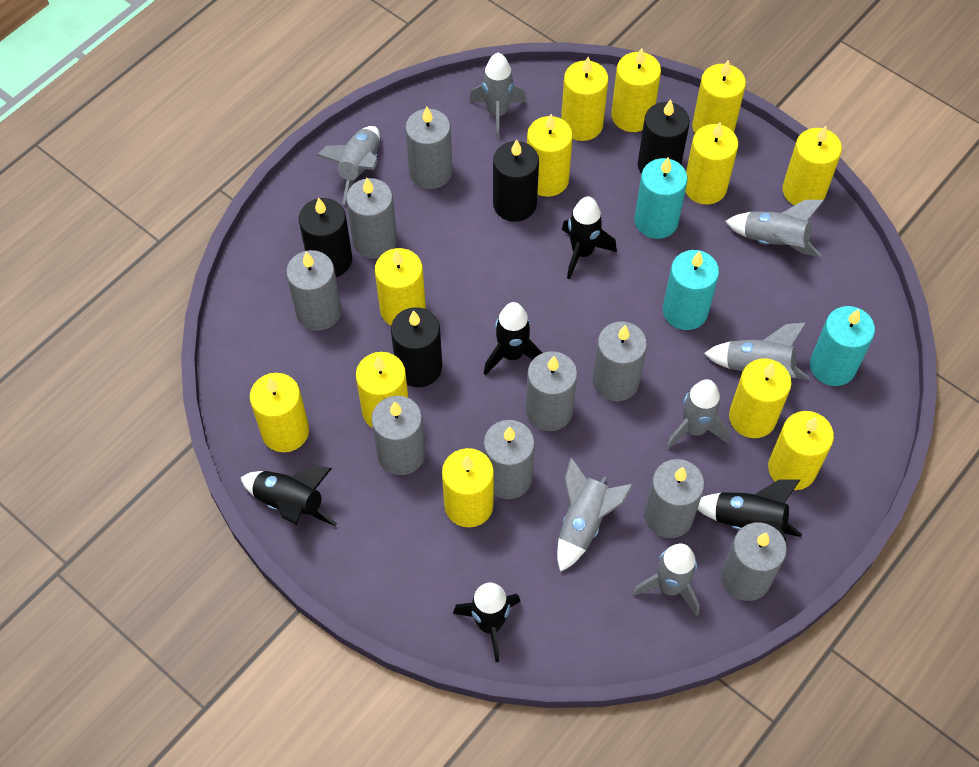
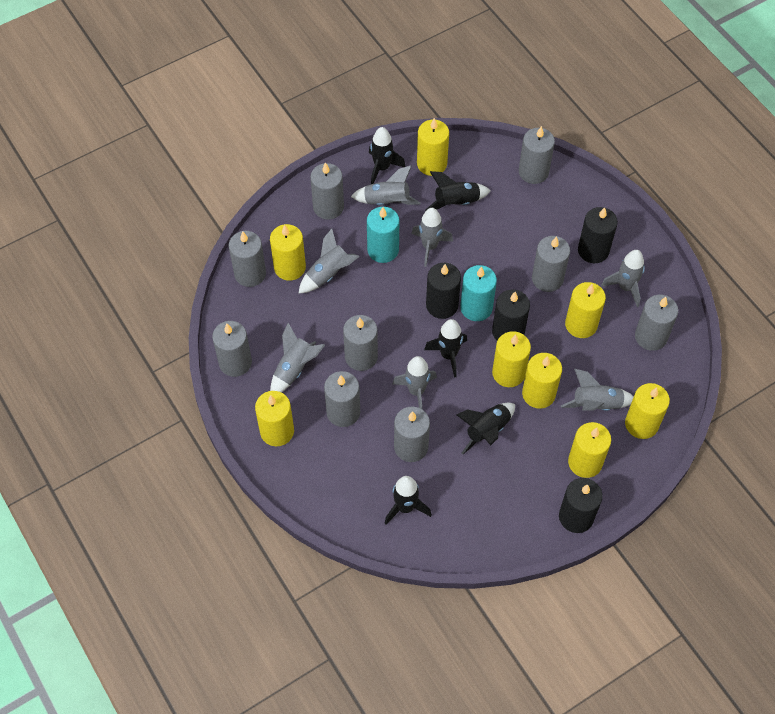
turquoise candle: [635,157,688,239] [663,250,719,330] [810,306,875,386] = 3 -> [367,207,399,263] [460,265,497,321] = 2
yellow candle: [250,373,309,452] [356,352,408,428] [375,248,426,325] [442,448,494,528] [527,114,573,197] [561,57,609,141] [611,48,661,132] [685,122,738,205] [692,60,746,133] [729,359,792,438] [768,411,834,490] [782,126,842,205] = 12 -> [255,391,294,446] [270,224,306,281] [417,118,449,176] [492,331,531,387] [522,353,562,409] [565,282,606,338] [568,422,611,478] [625,383,670,439] = 8

